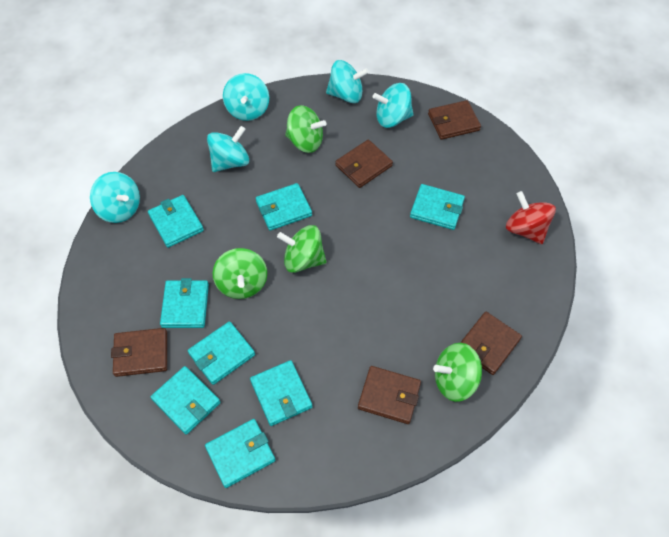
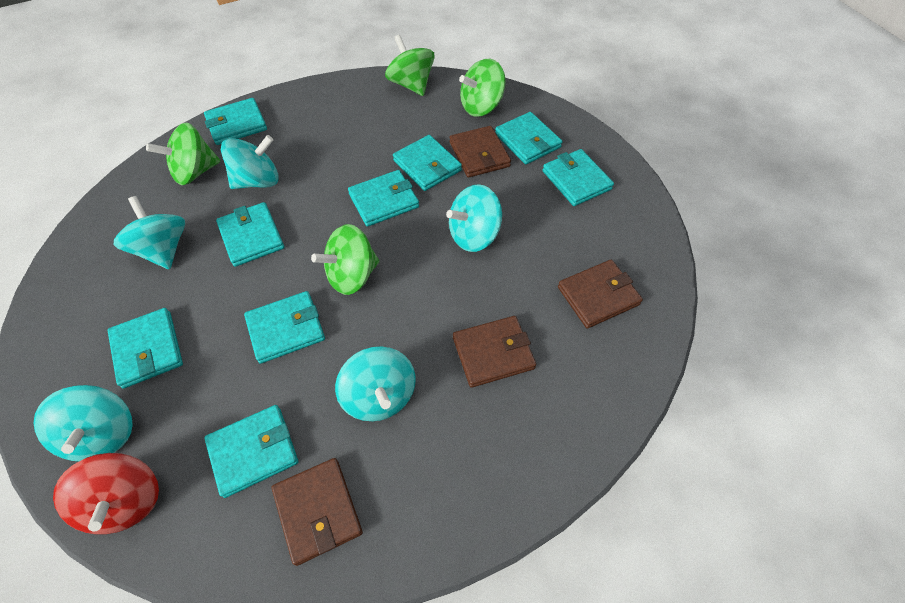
brown wallet: [111,328,167,377] [335,140,393,188] [358,366,421,424] [428,100,481,140] [460,312,522,375] = 5 -> [272,458,363,566] [450,126,511,178] [453,316,536,388] [558,260,643,329] = 4
turquoise wallet: [148,195,204,248] [151,366,221,434] [160,278,209,328] [188,321,255,385] [205,419,276,488] [250,360,312,426] [256,183,312,231] [410,184,465,230] = 8 -> [108,308,183,389] [204,98,267,145] [204,405,298,498] [216,202,284,267] [244,291,325,364] [348,170,419,227] [393,135,462,191] [495,112,562,164] [542,149,614,206] = 9

